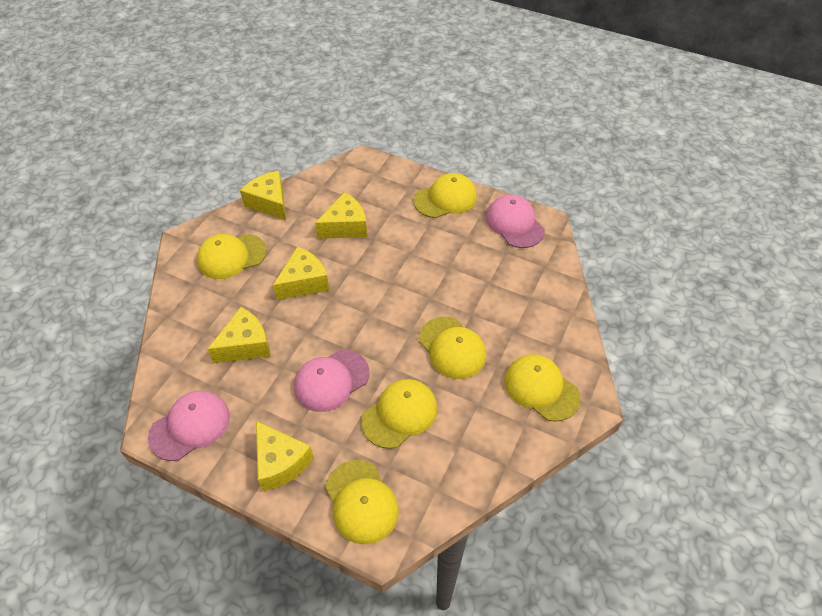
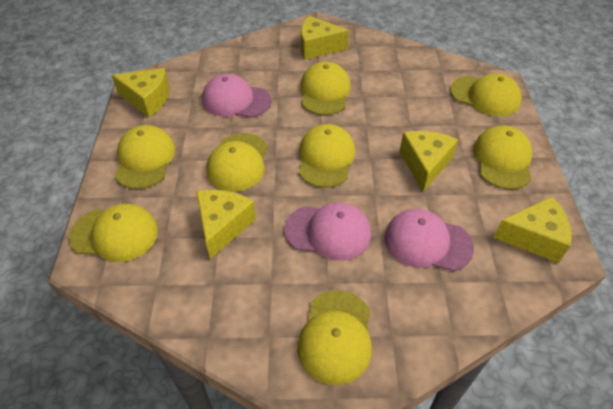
yellow cap: [197,234,267,279] [326,460,399,544] [361,379,437,449] [414,173,477,218] [419,316,486,379] [505,354,581,422] = 6 -> [69,204,158,262] [115,125,175,189] [206,133,268,192] [297,290,372,385] [299,124,355,188] [300,62,351,115] [450,73,522,116] [473,125,532,189] = 8

